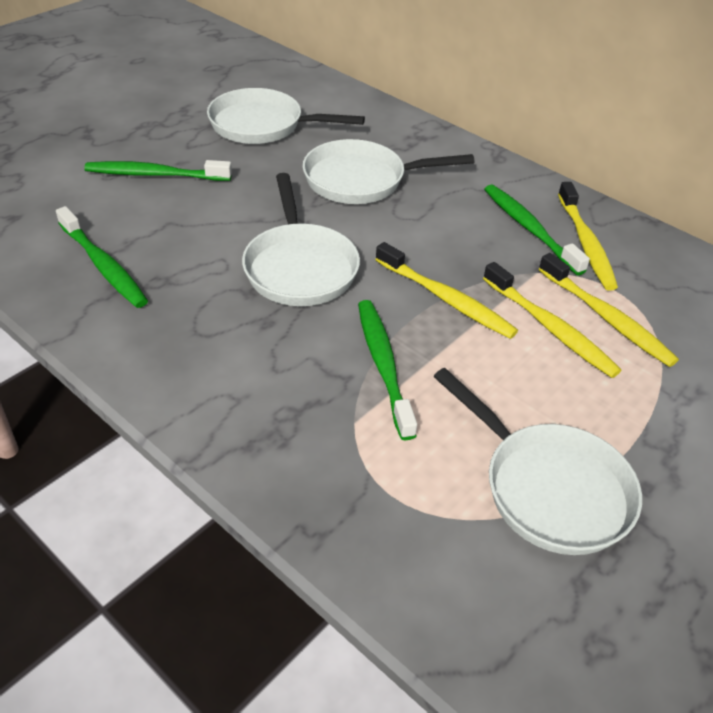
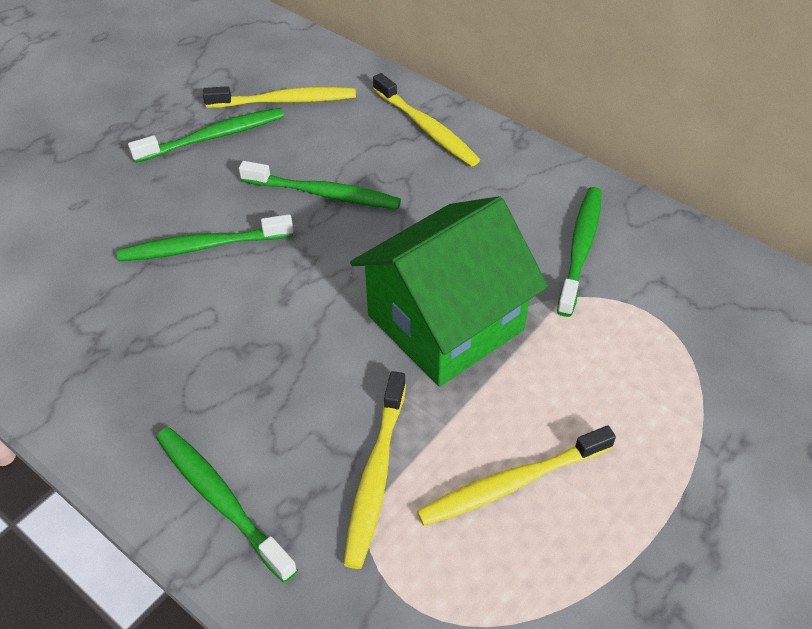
green house: none = 0 -> [350,196,548,386] = 1
green toothbrush: [56,206,148,308] [84,160,232,181] [358,300,417,440] [484,184,590,275] = 4 -> [117,214,293,261] [128,108,284,163] [156,427,298,583] [239,161,401,209] [557,187,602,317] = 5
white pan: [207,88,365,144] [242,173,360,306] [303,139,474,204] [433,368,642,555] = 4 -> none = 0

